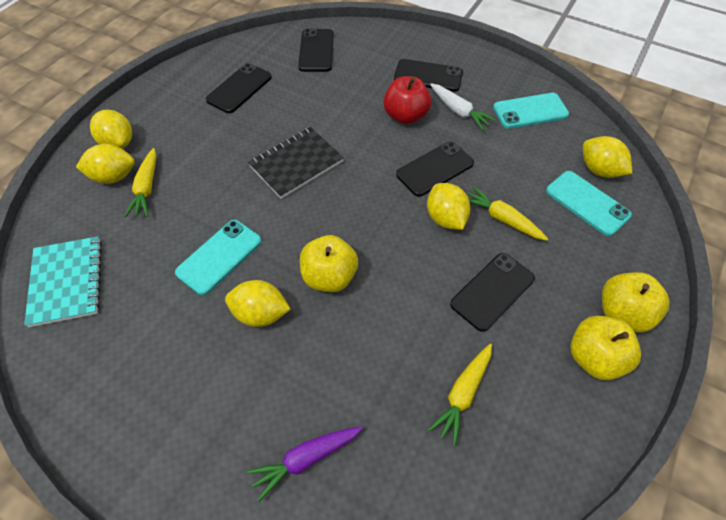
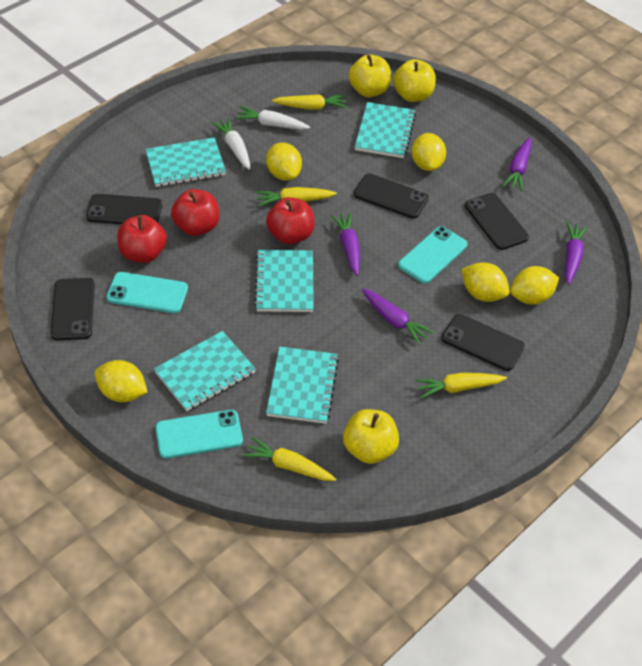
black notebook: [248,127,344,199] = 1 -> none = 0
purple carrot: [246,426,363,501] = 1 -> [331,213,360,276] [362,289,433,345] [502,137,531,191] [565,222,587,284] = 4
red apple: [384,76,431,124] = 1 -> [117,215,167,263] [171,189,219,236] [266,197,314,244] = 3
turquoise notebook: [24,236,102,327] = 1 -> [145,138,226,187] [154,331,256,411] [254,250,314,312] [266,347,339,424] [355,102,416,158] = 5
white carrot: [430,83,496,130] = 1 -> [212,117,250,170] [235,106,310,130] = 2
yellow carrot: [124,148,157,217] [428,344,492,446] [467,186,548,241] = 3 -> [242,437,336,481] [256,187,337,207] [272,94,347,110] [415,373,507,398] = 4

